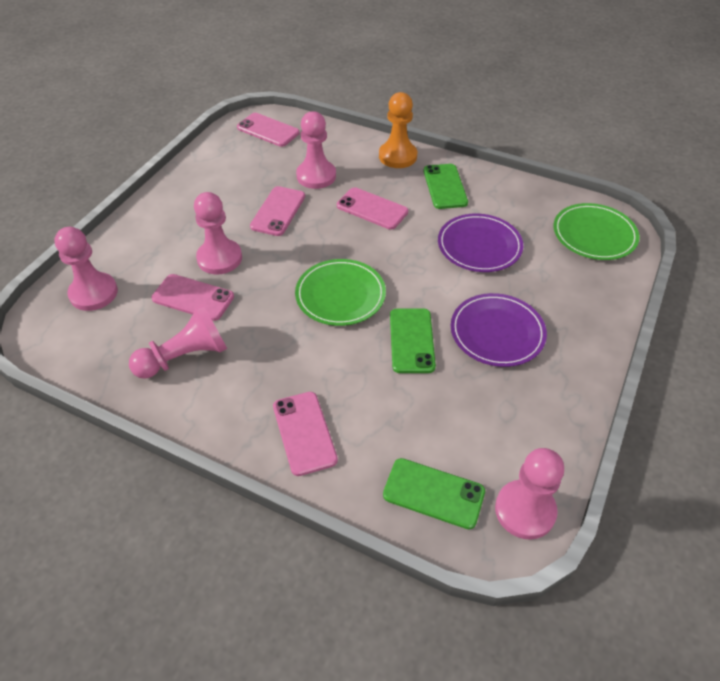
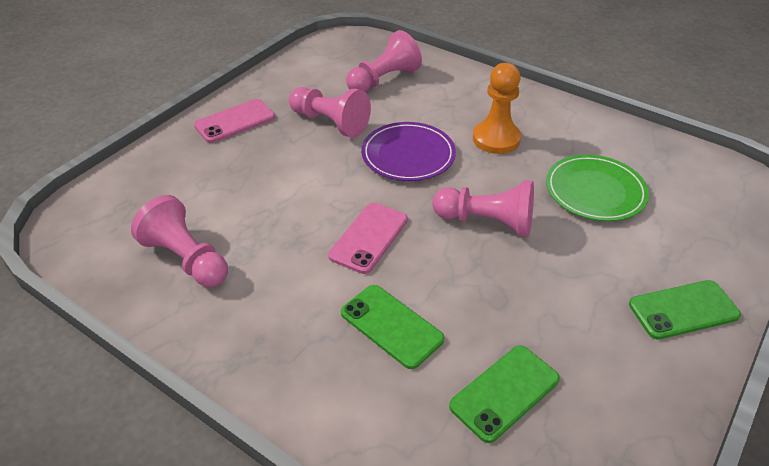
green plate: [295,259,386,326] [554,203,639,260] = 2 -> [546,155,649,221] = 1
pink pawn: [54,227,118,311] [129,304,227,379] [194,192,242,274] [296,111,336,189] [495,448,564,540] = 5 -> [131,195,228,287] [289,87,371,138] [346,30,422,92] [433,180,534,237] = 4
pink phone: [152,274,234,321] [237,113,300,147] [250,186,305,236] [273,392,338,476] [337,187,408,230] = 5 -> [194,99,275,143] [328,203,408,274] = 2
purple plate: [438,214,523,272] [451,293,547,367] = 2 -> [361,122,456,181] = 1

